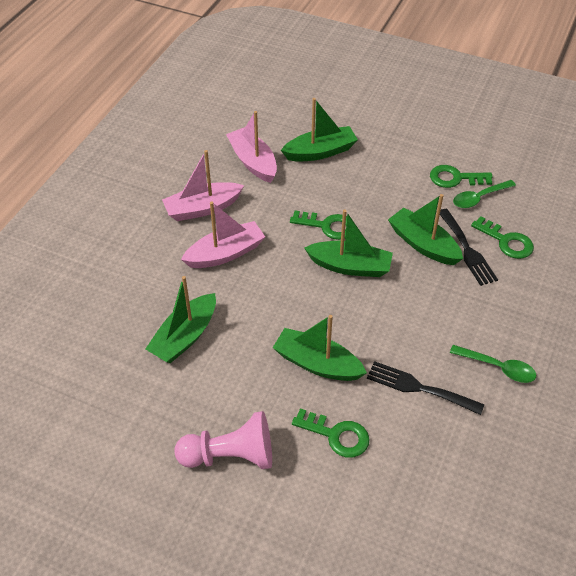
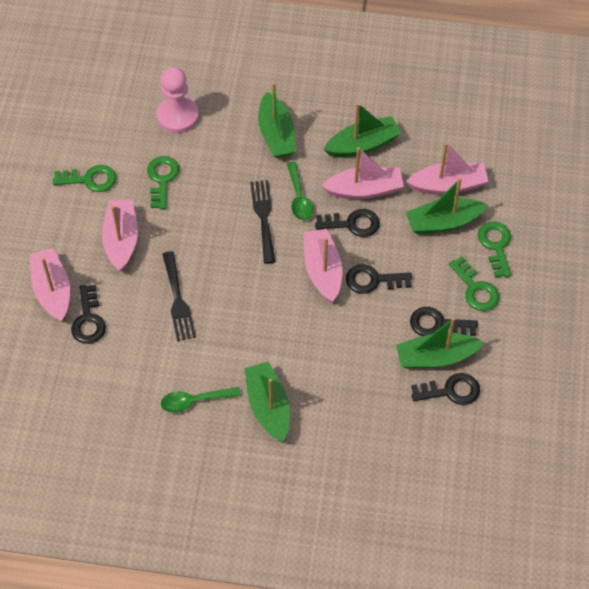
black key: none = 0 -> [71,285,106,344] [315,209,380,237] [346,264,412,294] [410,307,478,336] [411,373,480,405] = 5
pink boat: [162,150,244,221] [181,202,265,268] [226,111,277,183] = 3 -> [30,248,70,322] [102,200,138,272] [304,229,343,303] [321,147,404,199] [406,142,489,195] = 5

